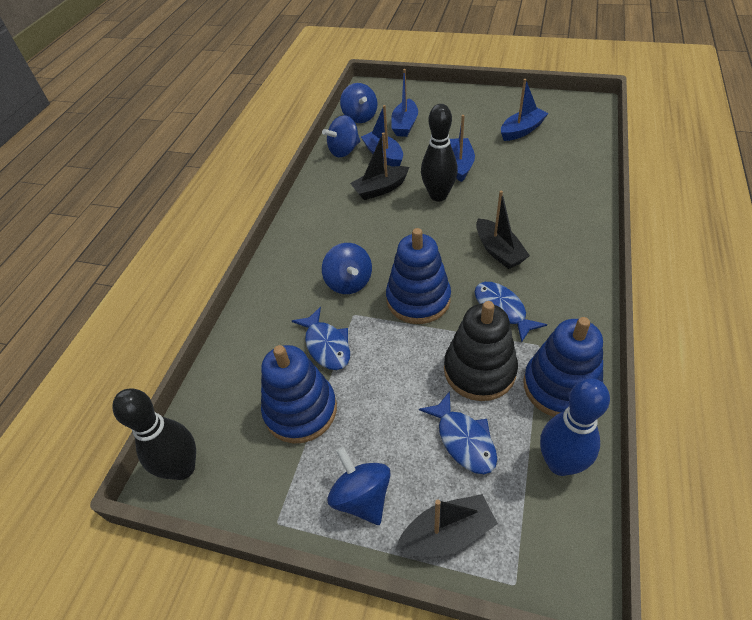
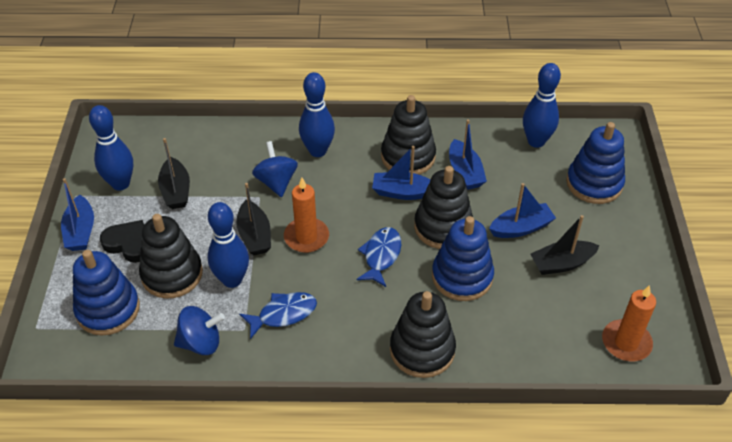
black bowling pin: [112,389,196,480] [421,104,458,201] = 2 -> none = 0
black heart: none = 0 -> [100,220,144,263] = 1
black stacking toy: [444,301,518,401] = 1 -> [139,214,203,298] [381,95,436,175] [390,291,456,378] [414,166,473,249] = 4
blue bowling pin: [540,378,610,476] = 1 -> [89,105,133,191] [208,202,249,288] [299,72,335,157] [523,63,561,148] = 4
blue fish: [292,307,350,370] [419,391,497,474] [475,282,547,343] = 3 -> [239,292,317,339] [356,227,401,287] = 2
blue spinning top: [322,115,360,157] [322,243,372,294] [328,447,391,525] [340,83,377,123] = 4 -> [174,306,225,355] [252,141,298,197] = 2
orange candle: none = 0 -> [284,178,329,253] [602,285,656,361] = 2

